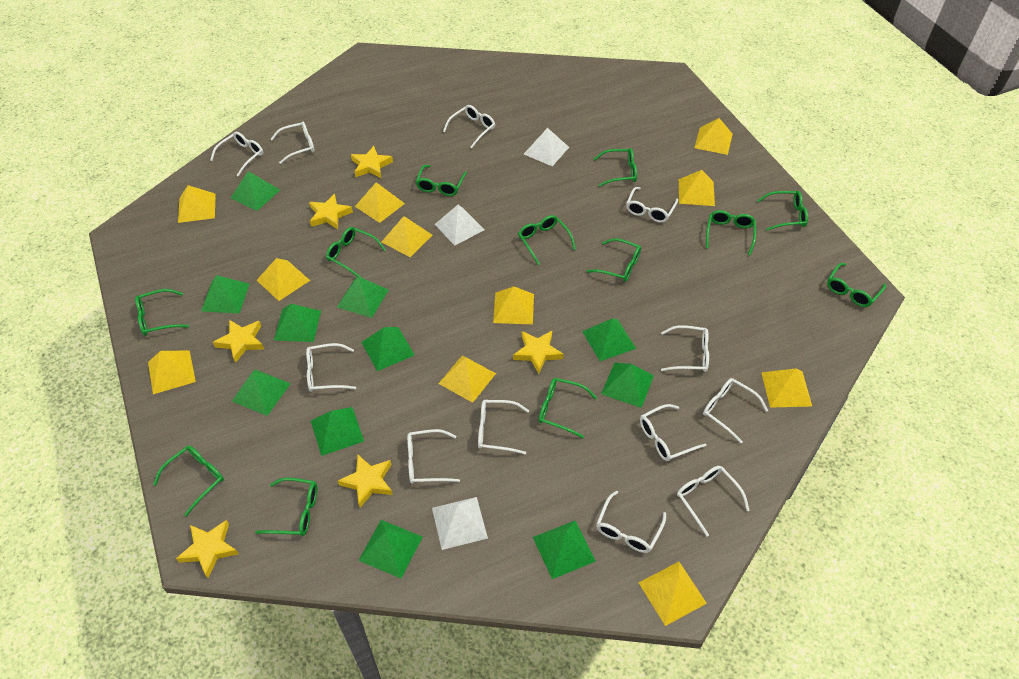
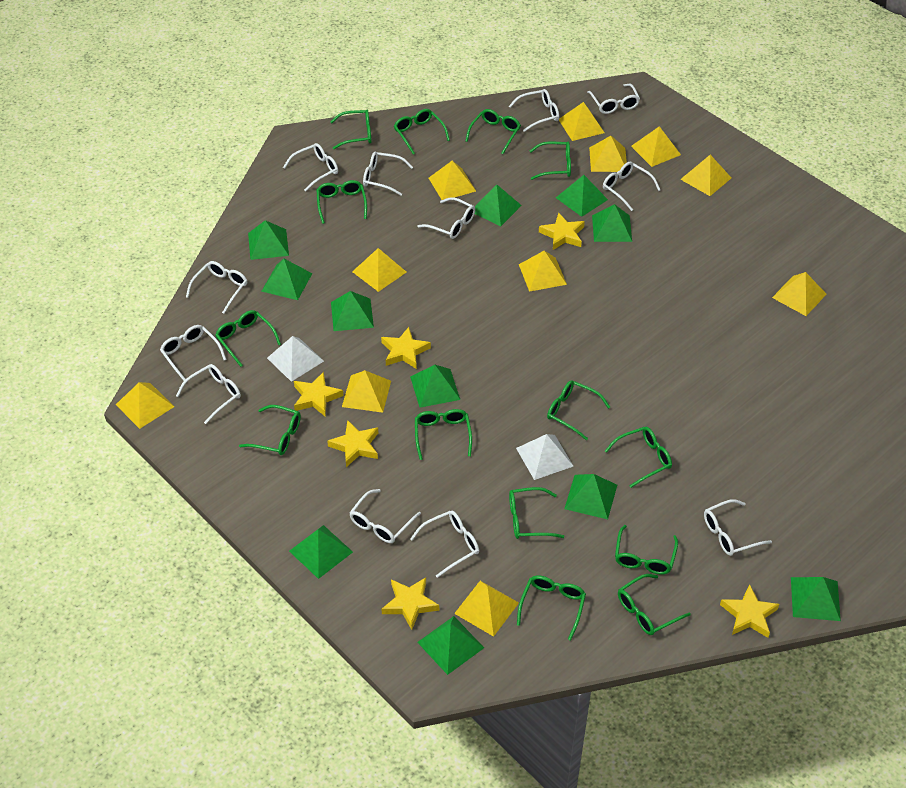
green glasses: [135,289,189,336] [153,445,224,516] [255,478,317,536] [326,227,386,277] [416,165,467,196] [518,215,576,265] [539,378,597,438] [587,238,641,282] [594,148,637,187] [706,210,756,255] [757,191,808,231] [827,263,886,307] = 12 -> [215,310,281,367] [239,405,301,455] [317,180,367,224] [330,110,371,149] [394,109,450,155] [415,409,472,460] [465,109,521,154] [509,487,564,539] [517,575,586,641] [530,142,571,180] [547,380,610,440] [605,427,672,488] [615,525,678,575] [618,574,691,635] = 14
white pyramid: [432,497,488,550] [435,205,484,246] [524,128,569,166] = 3 -> [267,336,324,382] [516,434,573,480] = 2

